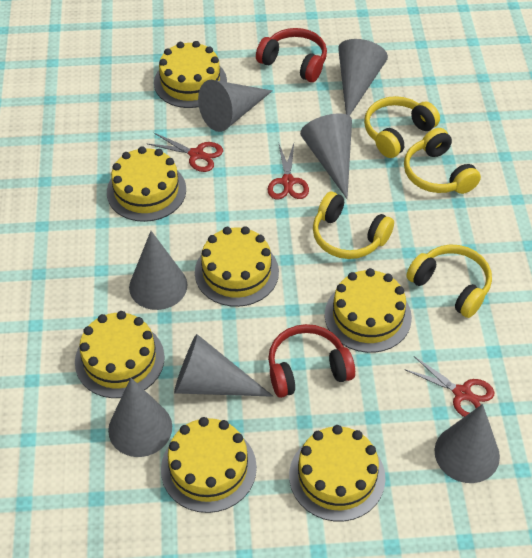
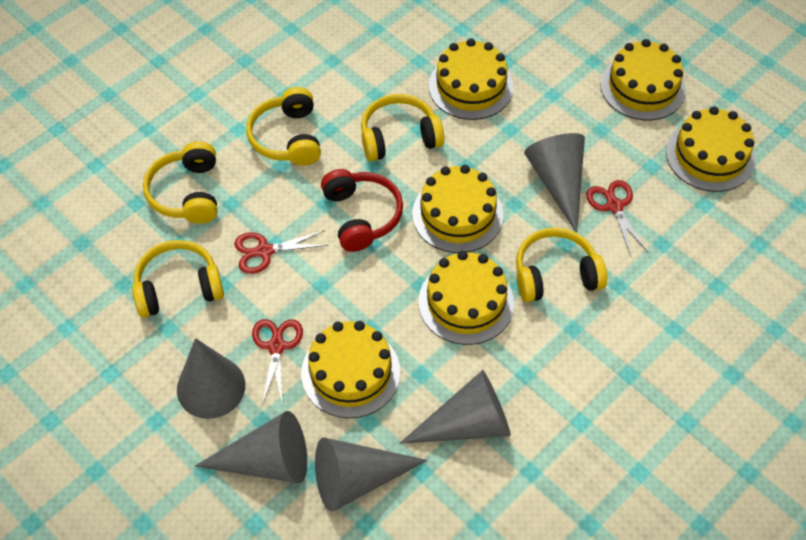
grey cone: [108,378,172,457] [129,231,187,310] [174,334,273,397] [198,80,273,132] [300,113,352,199] [338,39,388,116] [434,404,500,483] = 7 -> [177,338,245,419] [195,411,307,483] [315,438,428,512] [399,370,511,444] [524,133,585,233] = 5
red headphones: [256,28,327,82] [268,324,355,398] = 2 -> [321,169,403,252] = 1
yellow cake: [75,311,165,398] [107,146,186,222] [154,41,227,108] [161,417,257,513] [195,226,279,307] [289,425,385,521] [325,268,412,353] = 7 -> [301,321,400,418] [412,165,504,253] [418,251,514,345] [429,38,514,120] [600,39,686,120] [666,106,755,192] = 6
yellow headphones: [313,191,394,259] [364,96,440,158] [404,128,481,194] [406,245,492,318] = 4 -> [132,240,224,318] [143,141,217,224] [246,87,321,166] [361,94,444,161] [516,228,607,303] = 5

